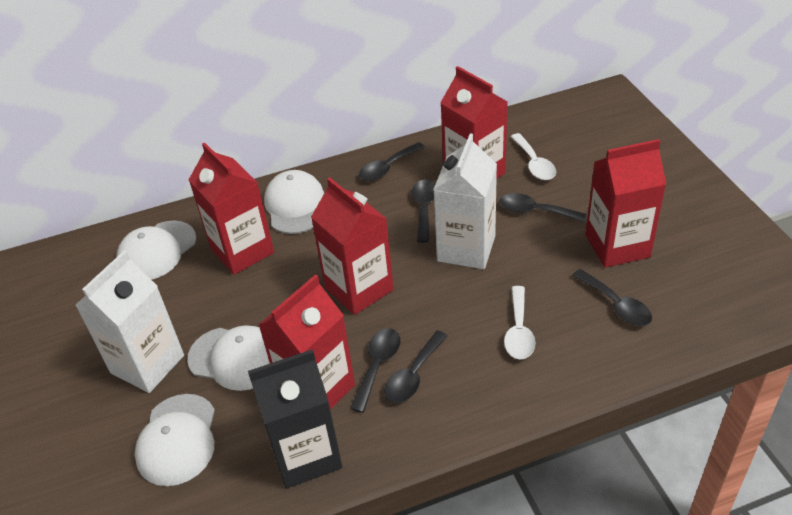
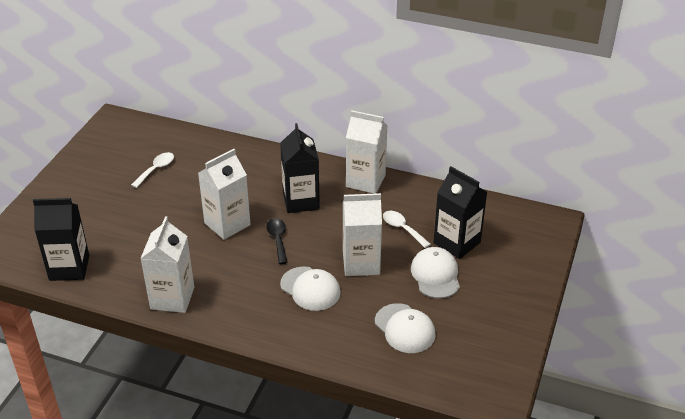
black carton: [248,349,342,489] = 1 -> [33,198,89,281] [280,123,320,213] [433,166,487,259] = 3
black spoon: [350,328,400,413] [359,142,425,181] [384,330,448,403] [412,180,435,243] [500,193,586,222] [572,269,652,326] = 6 -> [266,218,288,264] = 1
red carton: [189,142,274,275] [258,275,355,409] [311,177,394,315] [440,66,508,179] [585,139,666,268] = 5 -> none = 0
white cap: [116,221,196,280] [134,394,215,486] [187,325,270,391] [264,170,324,234] = 4 -> [280,266,341,311] [375,303,436,353] [411,247,460,298] = 3
white carton: [75,250,184,393] [433,133,497,269] = 2 -> [140,216,194,313] [198,149,251,240] [343,193,382,276] [346,110,388,194] = 4

